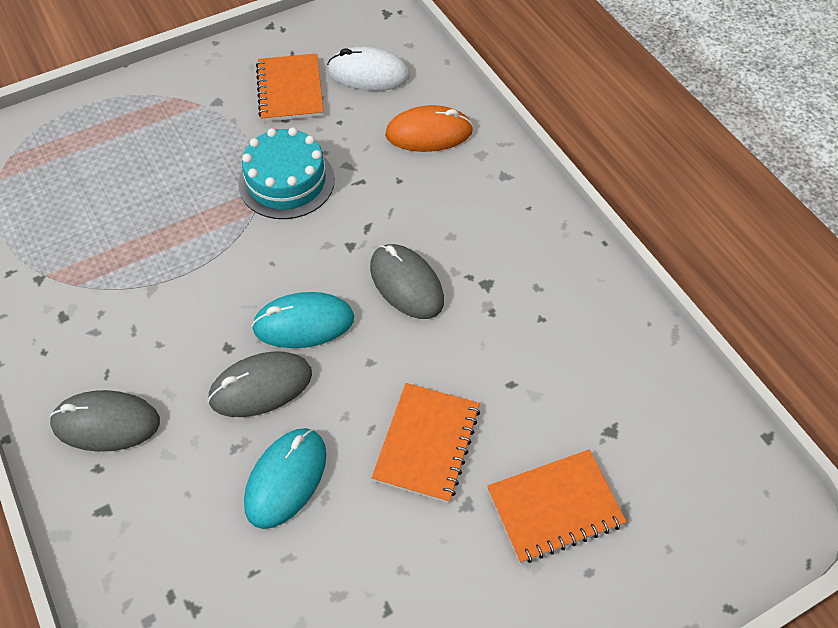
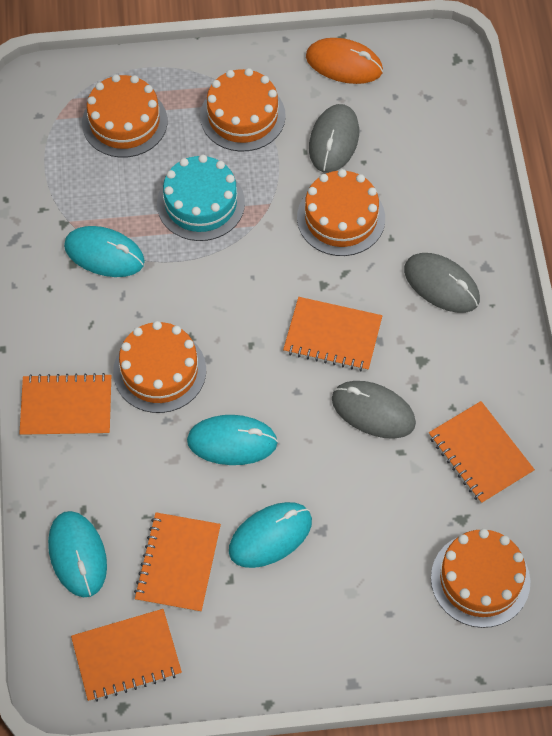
orange cake: none = 0 -> [82,74,167,158] [113,321,206,413] [200,68,286,152] [297,169,385,256] [431,529,530,628] = 5
orange notebook: [256,53,324,122] [372,383,480,503] [487,450,627,563] = 3 -> [19,373,111,436] [71,609,182,702] [134,512,221,612] [283,297,382,371] [429,401,535,504] = 5
turquoise mouse: [244,428,326,529] [252,292,354,348] = 2 -> [48,511,107,597] [64,226,145,277] [187,415,278,465] [229,502,312,568] = 4
white mouse: [327,46,410,91] = 1 -> none = 0

